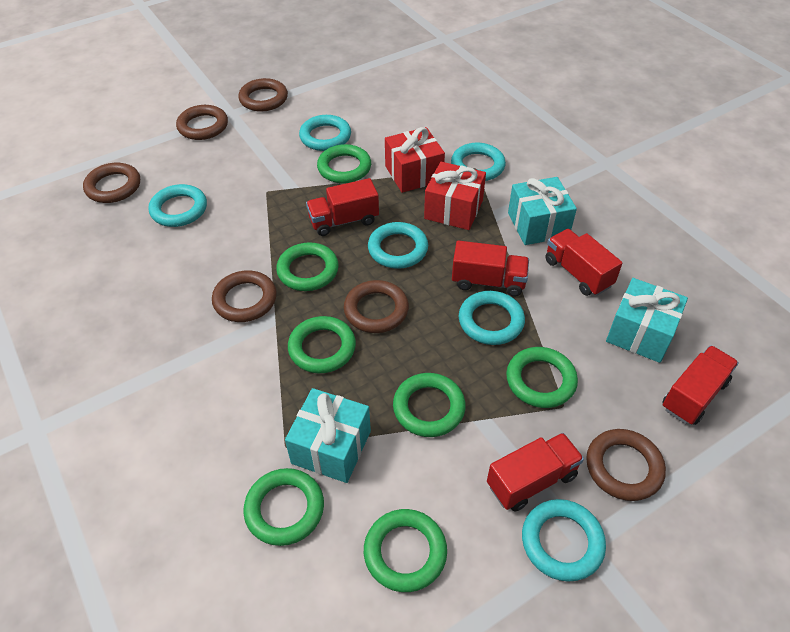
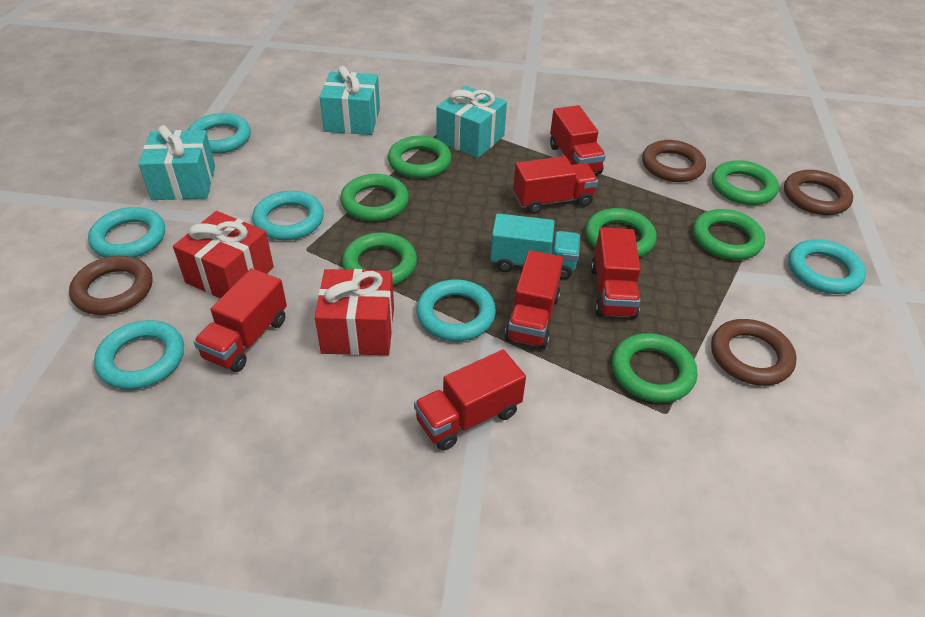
brown ring: [83,163,140,203] [176,105,228,140] [212,270,277,322] [238,78,288,112] [344,280,409,333] [586,429,666,501] = 6 -> [69,256,153,315] [642,140,706,182] [711,319,797,386] [784,170,853,215] = 4
red truck: [306,178,379,236] [452,240,529,297] [487,433,584,512] [545,229,623,296] [662,345,739,425] = 5 -> [194,268,287,372] [414,350,526,451] [504,250,563,349] [513,156,598,214] [550,105,606,174] [591,227,641,319] = 6
turquoise truck: none = 0 -> [490,213,580,279] = 1

